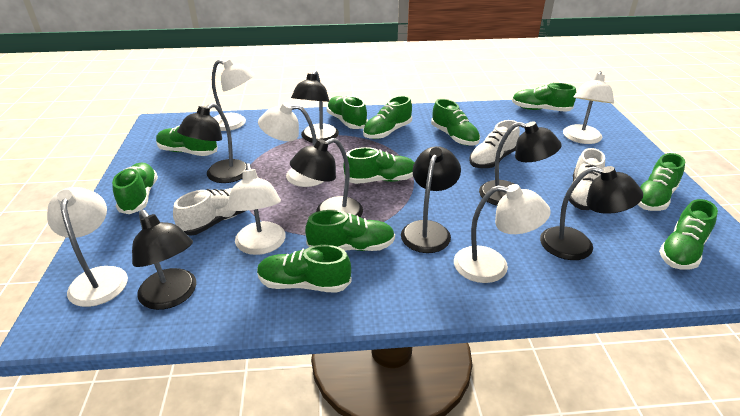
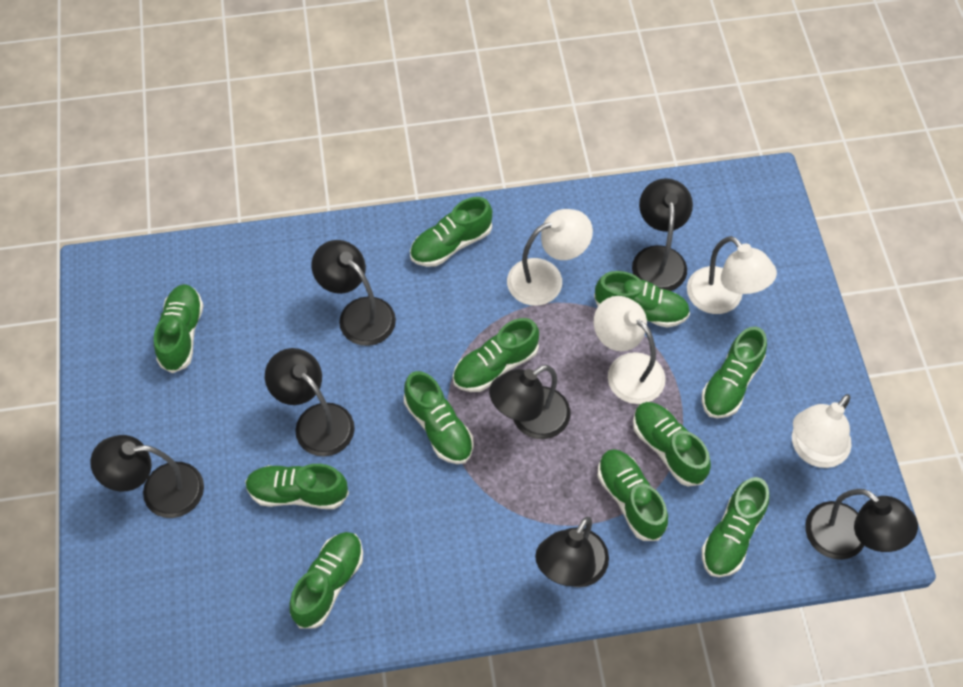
white lamp: [47,187,128,307] [212,59,255,131] [227,163,286,255] [258,102,324,187] [454,184,551,283] [563,71,614,144] = 6 -> [507,209,593,306] [594,296,666,404] [687,236,777,314] [792,394,852,468] = 4
white shoe: [173,188,245,236] [469,120,520,168] [569,148,605,210] = 3 -> none = 0

